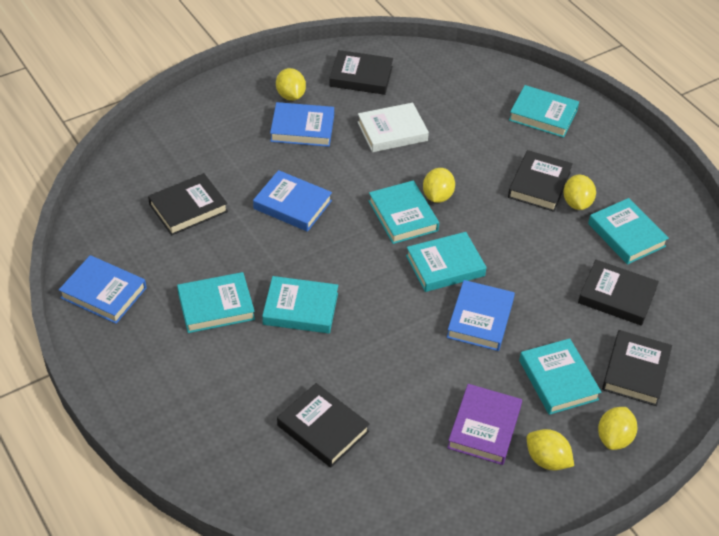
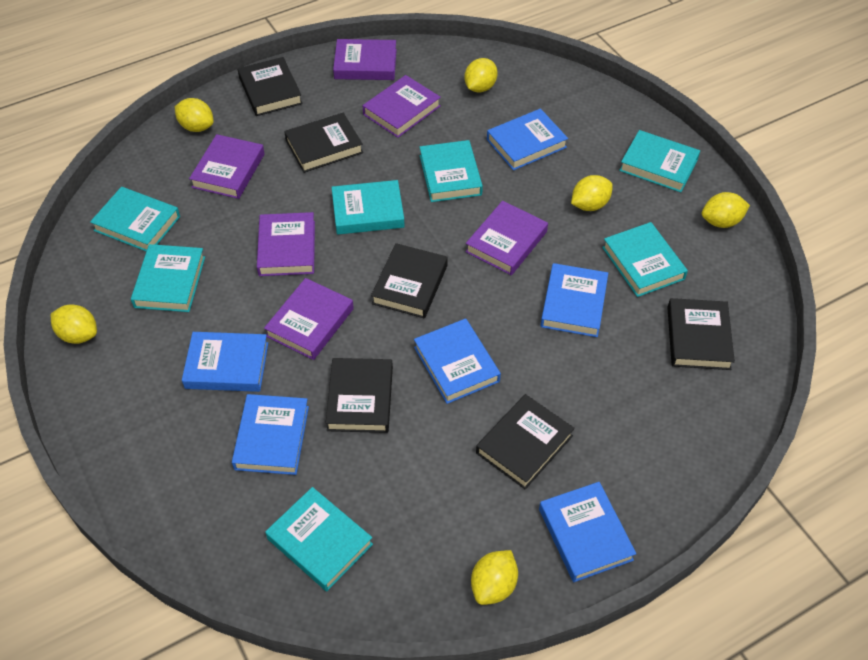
blue book: [59,255,146,324] [253,170,332,232] [270,102,334,147] [447,280,515,351] = 4 -> [182,332,268,392] [232,394,309,475] [414,318,501,404] [487,109,568,170] [539,482,636,582] [541,263,608,337] = 6
purple book: [447,384,522,465] = 1 -> [189,134,265,199] [257,212,315,276] [264,278,354,360] [333,39,397,80] [363,75,441,138] [465,201,548,275] = 6
white book: [358,103,429,152] = 1 -> none = 0
yellow lemon: [276,68,306,101] [423,168,455,203] [527,429,574,471] [563,175,596,210] [598,407,637,450] = 5 -> [51,304,97,344] [175,98,214,132] [464,58,498,92] [471,550,518,605] [571,175,613,211] [702,192,750,228] = 6

